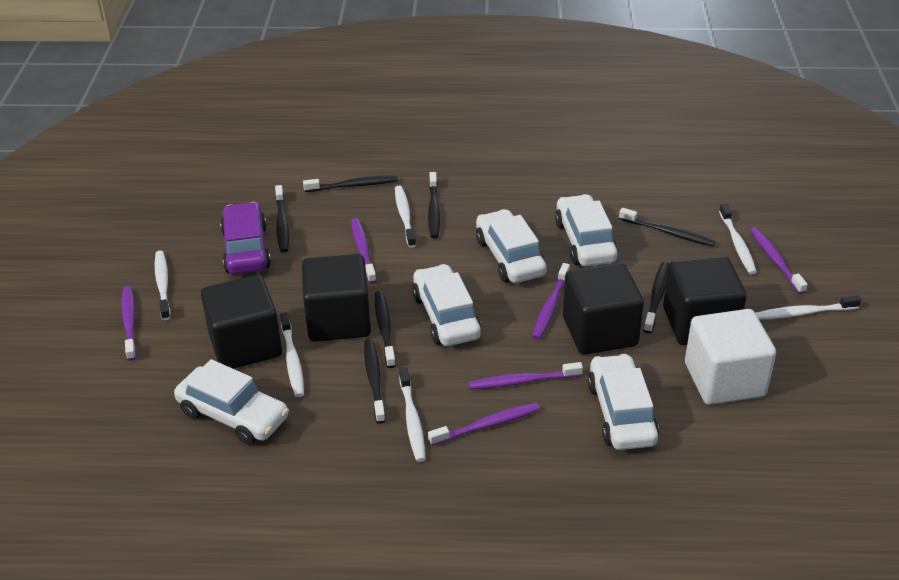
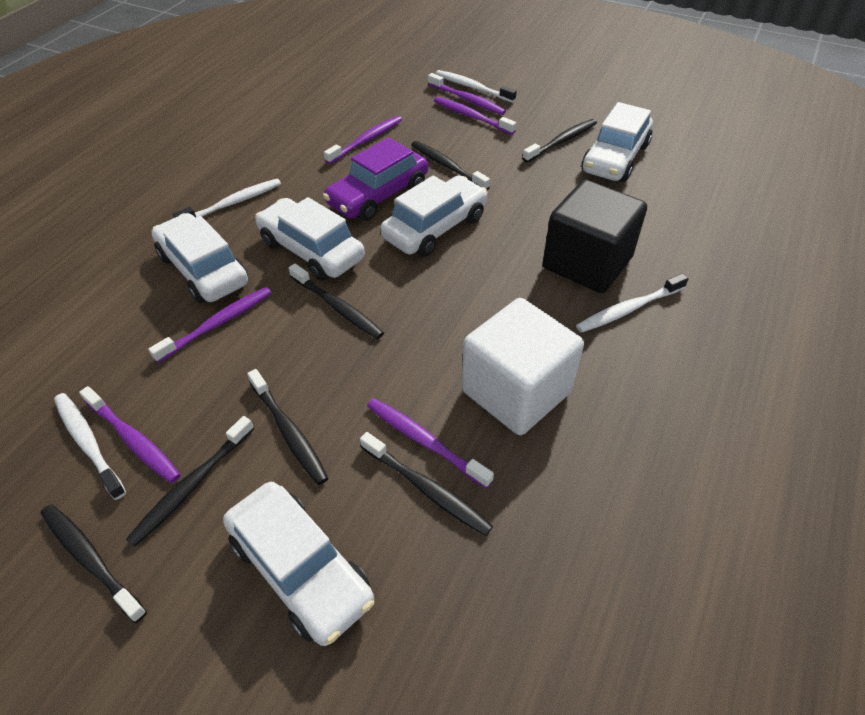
black cube: [201,275,282,369] [302,254,371,342] [563,263,644,355] [663,256,747,345] = 4 -> [543,180,647,293] = 1
white toothbrush: [155,251,171,320] [280,312,304,397] [395,186,416,248] [399,367,426,462] [719,203,757,274] [755,295,861,320] = 6 -> [54,393,126,500] [173,178,281,218] [436,70,517,103] [576,273,689,333] = 4

